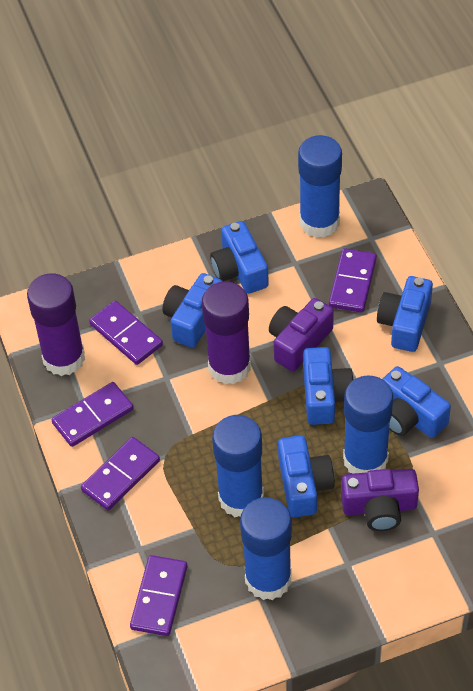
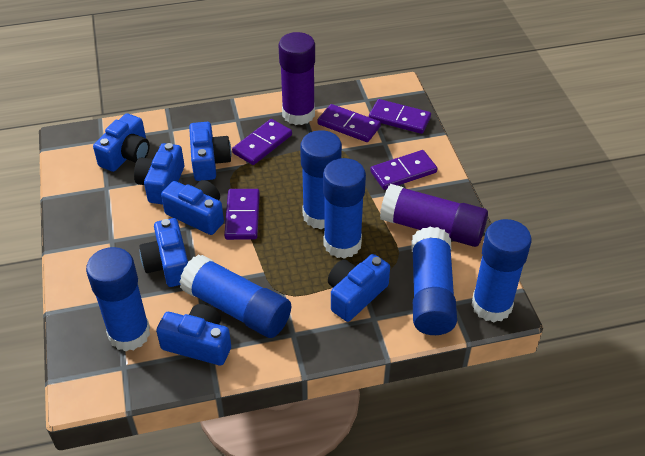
blue camera: [162,273,223,348] [210,221,269,294] [278,435,335,517] [303,347,354,425] [377,276,433,352] [383,366,451,438] = 6 -> [93,113,150,172] [134,143,184,205] [139,218,188,287] [156,304,231,365] [161,180,224,235] [189,122,232,181] [328,254,390,322] = 7
blue glue stick: [212,415,264,517] [240,497,292,600] [298,135,342,238] [343,375,393,474] = 4 -> [86,247,150,352] [179,254,291,338] [300,130,342,229] [323,158,366,259] [411,226,457,335] [471,219,531,322] = 6
purple camera: [269,298,334,371] [341,469,419,531] = 2 -> none = 0

